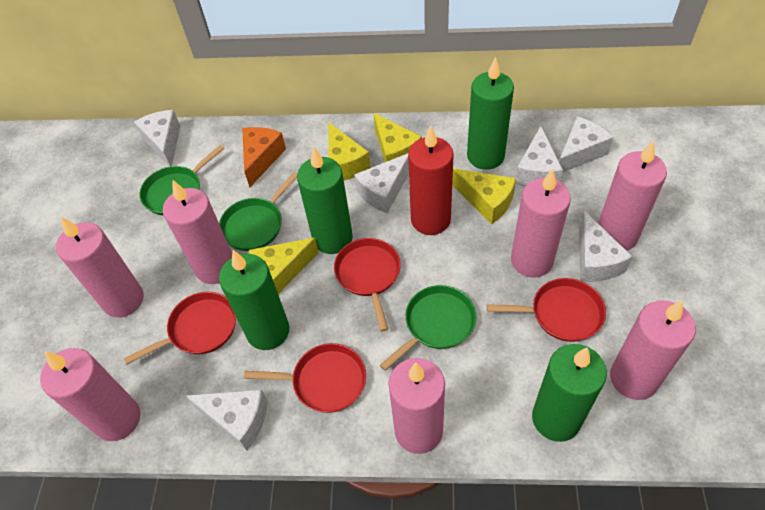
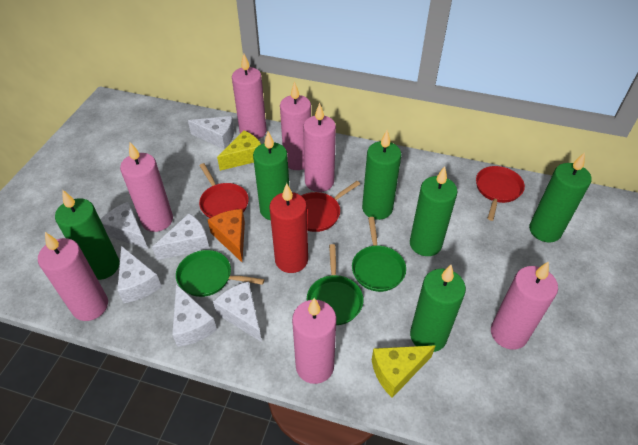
green candle: [219,250,289,350] [297,147,353,254] [467,57,514,170] [532,344,607,442] = 4 -> [55,190,119,280] [253,132,289,220] [362,130,401,220] [410,166,458,256] [410,264,466,352] [529,152,592,243] = 6
red pan: [124,292,236,365] [244,343,366,413] [334,238,401,332] [487,278,606,342] = 4 -> [199,163,249,218] [301,181,360,232] [476,166,525,221] = 3
yellow cheese: [249,238,319,294] [328,122,371,180] [373,113,422,162] [452,169,516,224] = 4 -> [217,130,261,171] [372,345,436,398] = 2

